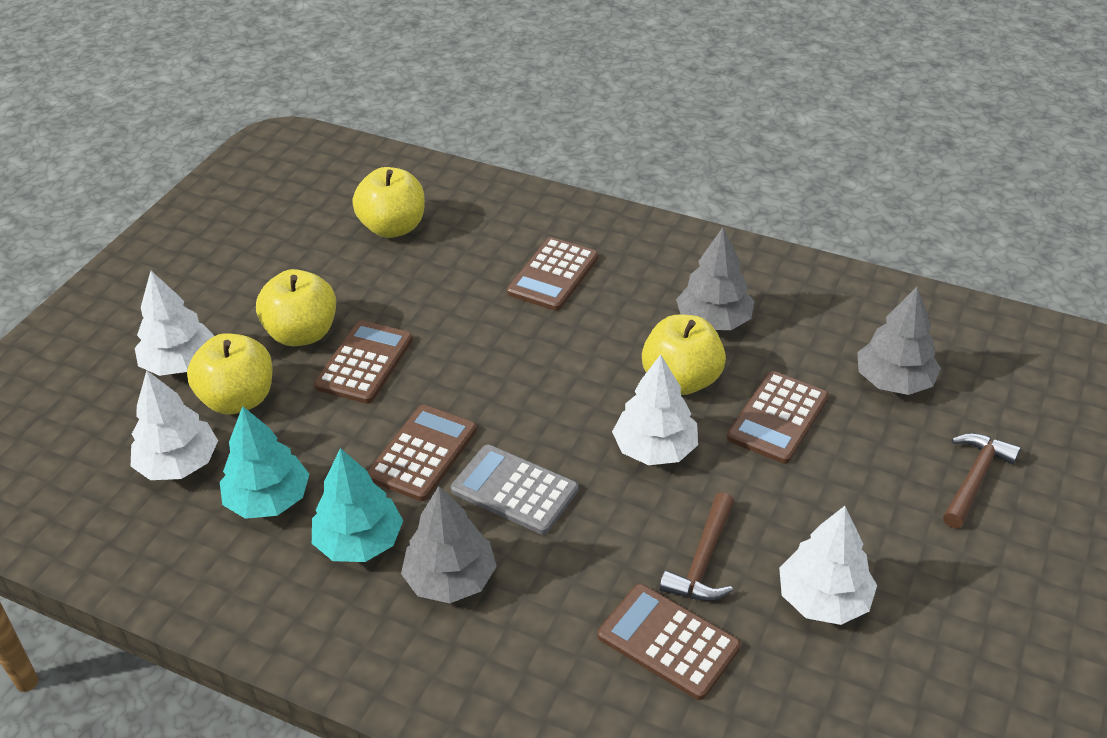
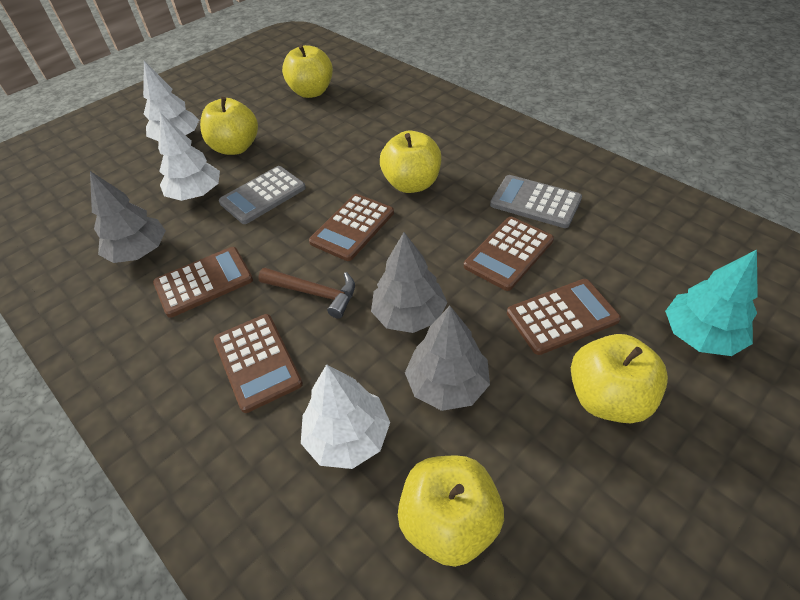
brown hammer: [659,492,734,601] [943,433,1021,528] = 2 -> [258,268,355,319] = 1
grey calculator: [451,444,578,535] = 1 -> [219,166,306,224] [490,175,582,228] = 2
turquoise tree: [220,406,309,519] [312,448,403,562] = 2 -> [665,250,758,356] = 1
white tree: [131,370,218,480] [135,271,214,376] [612,354,698,465] [779,506,877,625] = 4 -> [143,61,199,141] [158,113,220,201] [301,364,390,469] = 3
yellow apple: [187,333,273,414] [256,269,336,346] [352,167,425,238] [642,315,726,395] = 4 -> [200,97,258,155] [282,45,333,98] [380,131,441,193] [398,455,504,567] [571,334,668,423] = 5

